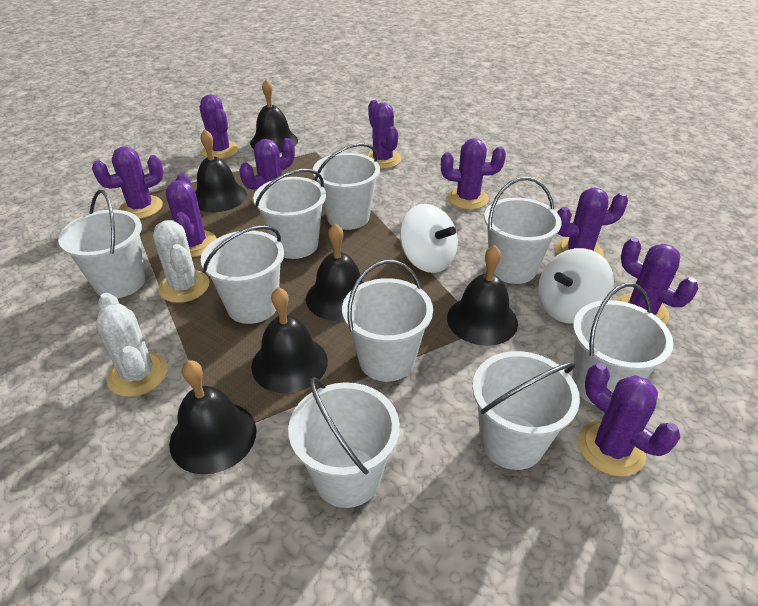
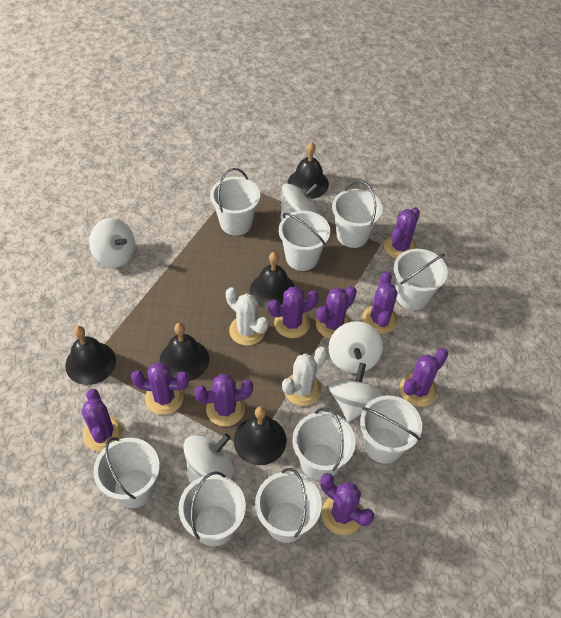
black bell: [169,360,257,474] [195,129,247,212] [250,79,298,153] [251,287,328,393] [306,223,364,321] [447,245,518,346] = 6 -> [65,326,116,385] [159,323,209,381] [234,406,287,465] [250,252,295,309] [288,142,329,199] = 5
white spinning top: [400,204,458,273] [538,248,614,324] = 2 -> [89,218,135,268] [184,434,234,482] [281,183,319,220] [328,363,383,422] [329,321,383,373] = 5

